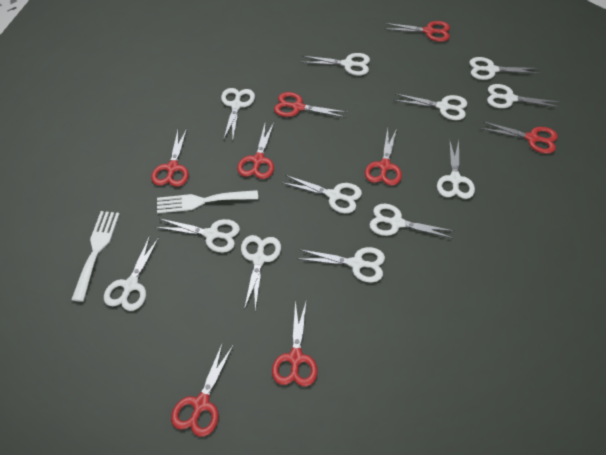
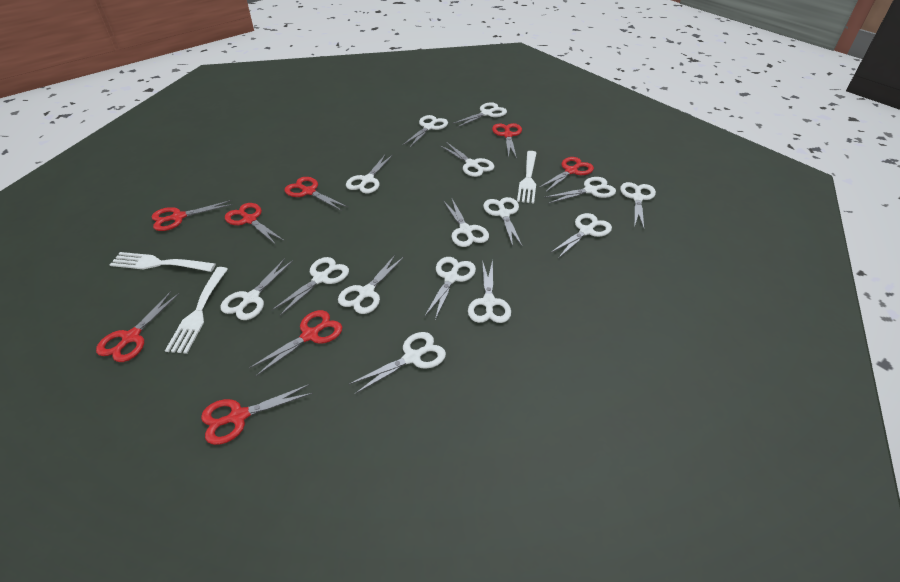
white fork: [71,211,119,302] [157,190,258,213] = 2 -> [110,252,216,272] [165,267,228,354] [517,151,537,203] = 3
white scissors: [104,236,159,311] [155,219,240,253] [221,88,255,139] [241,235,281,310] [283,175,362,213] [299,247,385,282] [301,53,370,75] [369,204,454,239] [394,94,467,120] [437,139,475,199] [469,57,541,80] [487,84,561,108] = 12 -> [220,259,293,320] [271,257,349,317] [338,255,404,314] [346,154,393,193] [349,332,446,394] [403,115,448,148] [424,257,476,320] [440,142,494,177] [443,197,489,247] [452,102,507,128] [468,260,511,323] [483,197,523,247] [544,177,616,204] [550,213,612,258] [620,182,656,228] = 15

